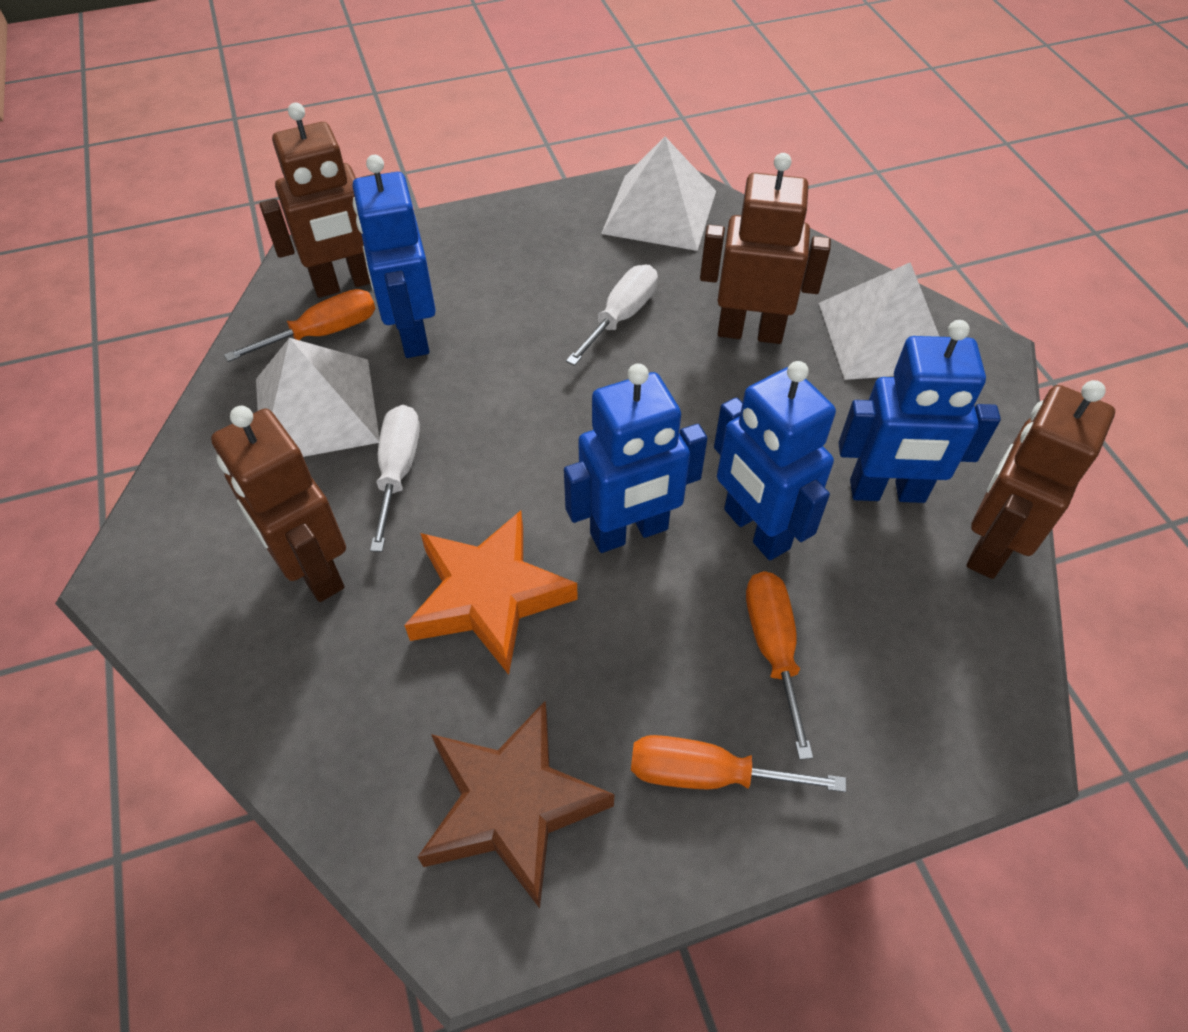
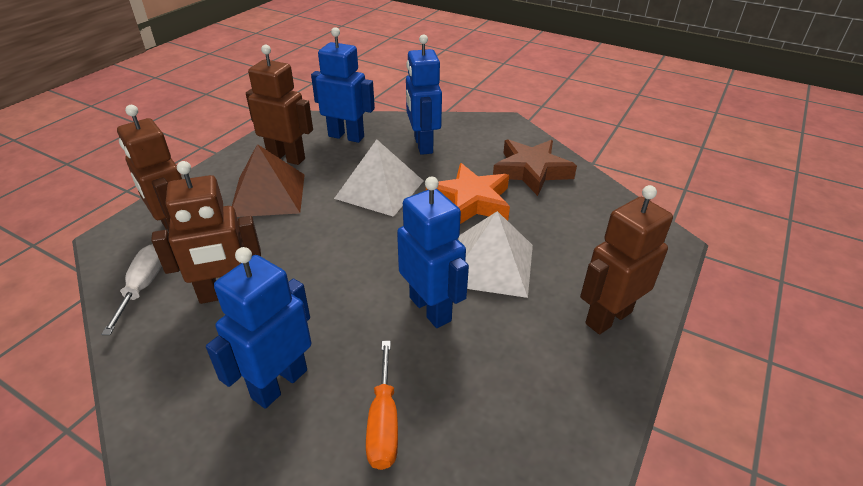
brown pyramid: none = 0 -> [232,144,305,217] = 1
orange screwdriver: [224,289,375,362] [631,735,846,792] [746,571,813,760] = 3 -> [366,341,398,470] = 1
white pyramid: [256,338,380,457] [601,137,716,251] [819,262,940,380] = 3 -> [334,139,423,217] [458,211,533,298] = 2
white screwdriver: [370,405,420,552] [566,265,658,366] = 2 -> [101,244,162,335] = 1

